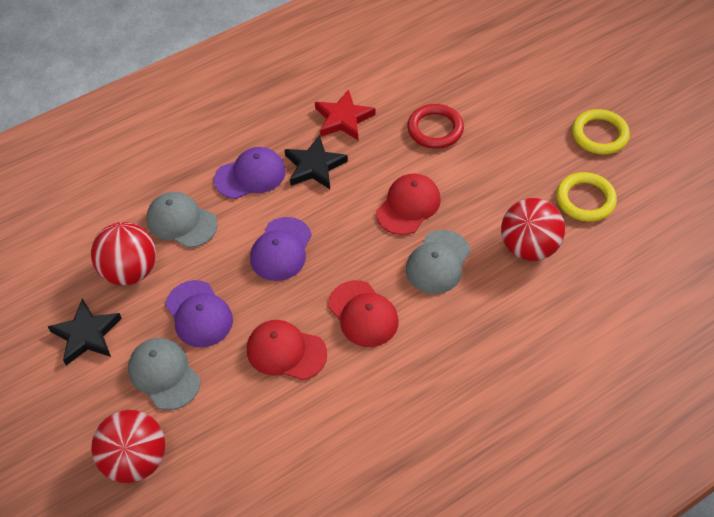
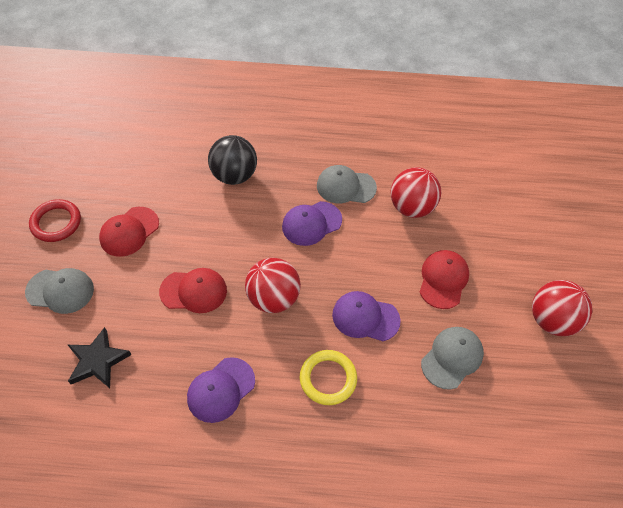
black ball: none = 0 -> [208,135,257,185] = 1
black star: [48,299,122,365] [284,135,348,189] = 2 -> [68,327,132,388] = 1
red star: [315,89,376,140] = 1 -> none = 0
yellow ring: [556,172,617,222] [572,109,630,155] = 2 -> [300,350,357,405] = 1

